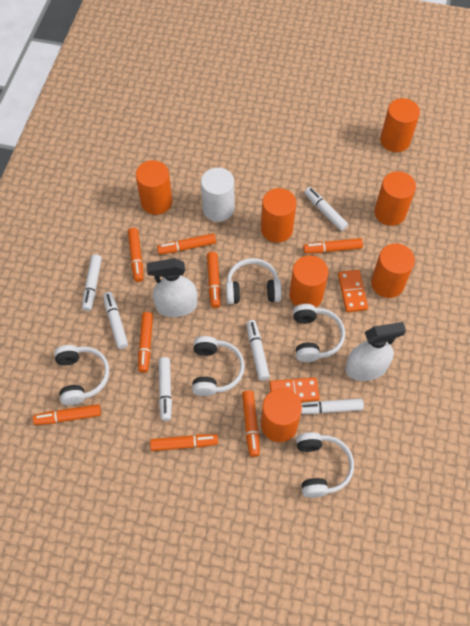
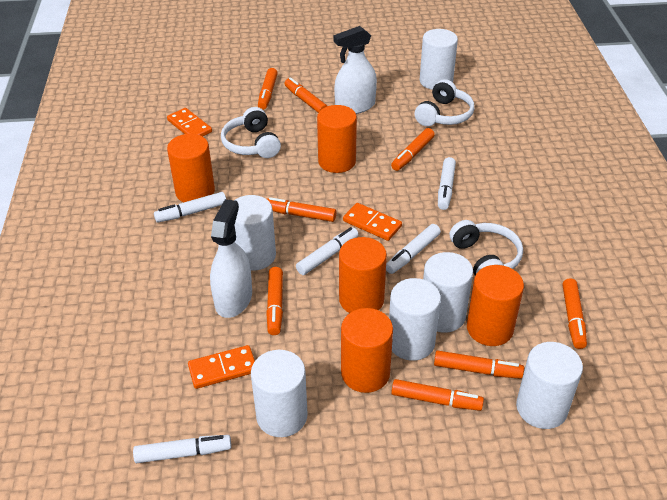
orange cylinder: [136,160,173,215] [261,188,296,243] [261,389,302,442] [289,255,329,307] [371,244,415,298] [374,171,416,226] [380,98,420,152] = 7 -> [167,134,215,202] [317,105,357,173] [339,237,387,313] [341,308,393,393] [467,265,524,346] = 5
orange domino: [270,377,320,402] [338,270,368,312] = 2 -> [167,108,212,136] [188,345,255,389] [343,203,402,241] = 3
white cylinder: [201,168,234,222] = 1 -> [234,195,276,271] [251,350,308,437] [389,278,441,361] [420,29,458,90] [423,252,473,333] [516,342,583,429] = 6
white headphones: [54,345,109,405] [192,336,245,396] [226,258,282,304] [293,304,345,362] [296,432,354,498] = 5 -> [221,107,281,158] [415,79,474,126] [450,220,523,275] = 3
white marker: [82,254,102,311] [103,292,128,349] [159,357,172,421] [247,320,270,380] [301,398,364,414] [304,187,348,231] = 6 -> [133,435,231,463] [154,192,226,223] [296,227,359,275] [386,224,441,274] [438,157,456,210] = 5

